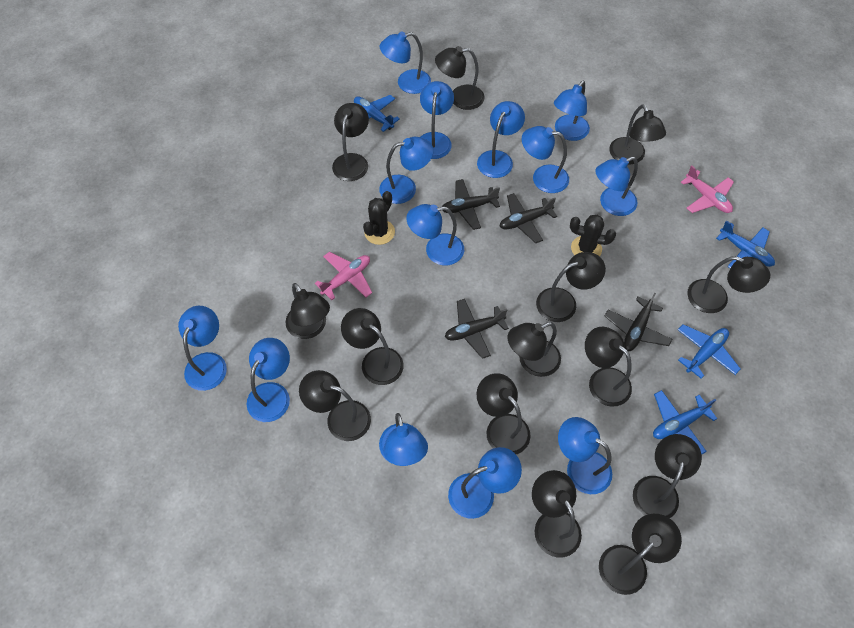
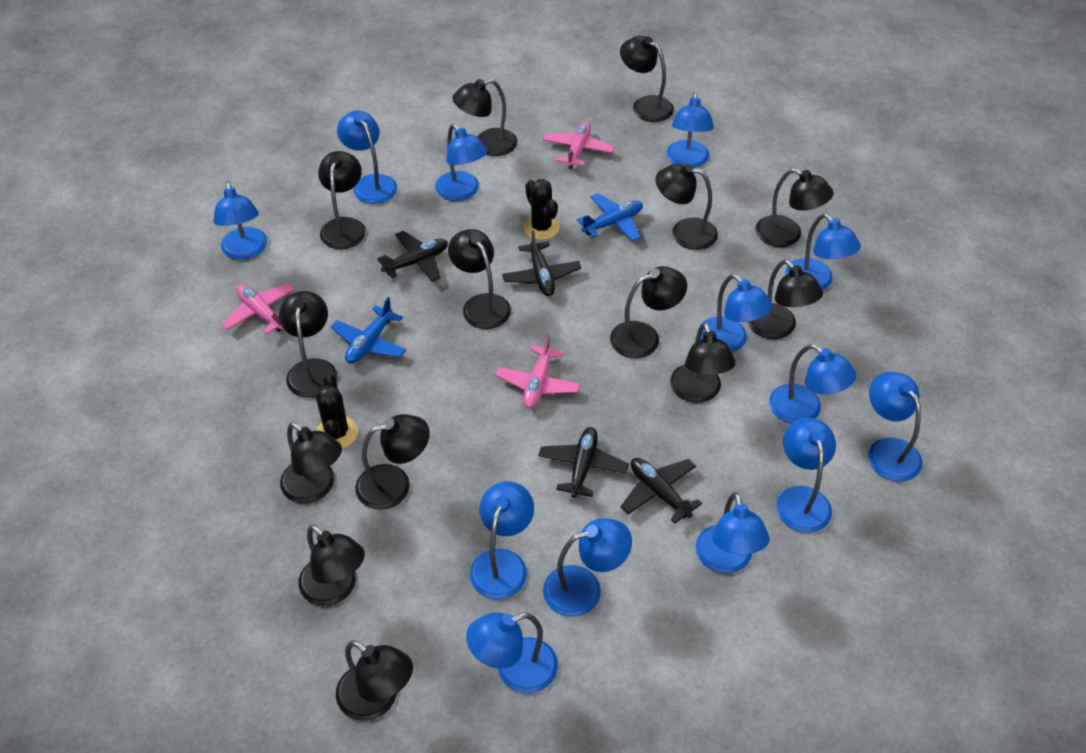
blue plane: [354,95,400,132] [653,390,717,454] [678,324,741,379] [716,220,775,268] = 4 -> [331,297,406,364] [577,193,643,242] = 2
pink plane: [315,252,372,300] [681,165,734,213] = 2 -> [221,284,295,335] [495,334,580,408] [543,121,614,169] = 3

